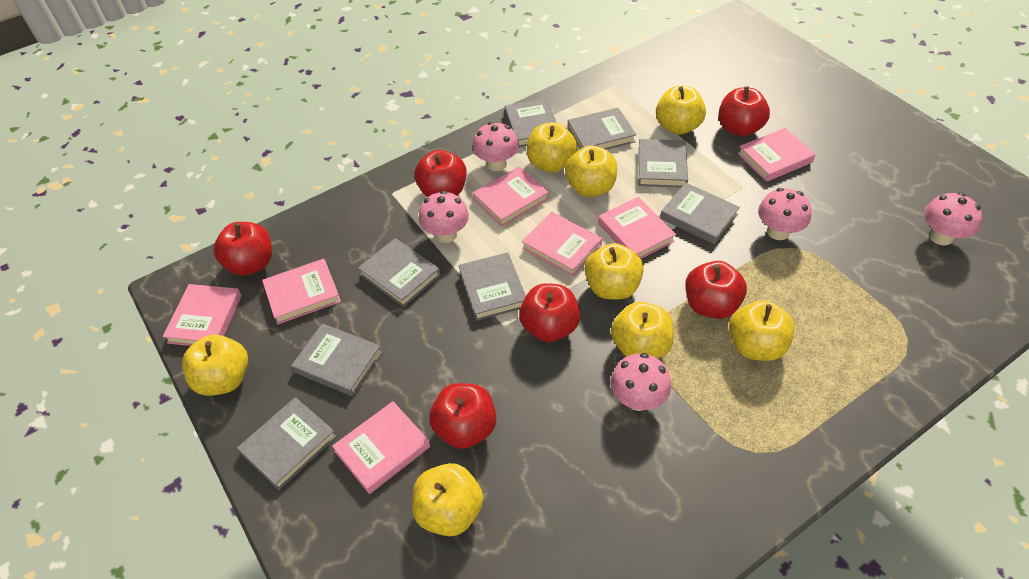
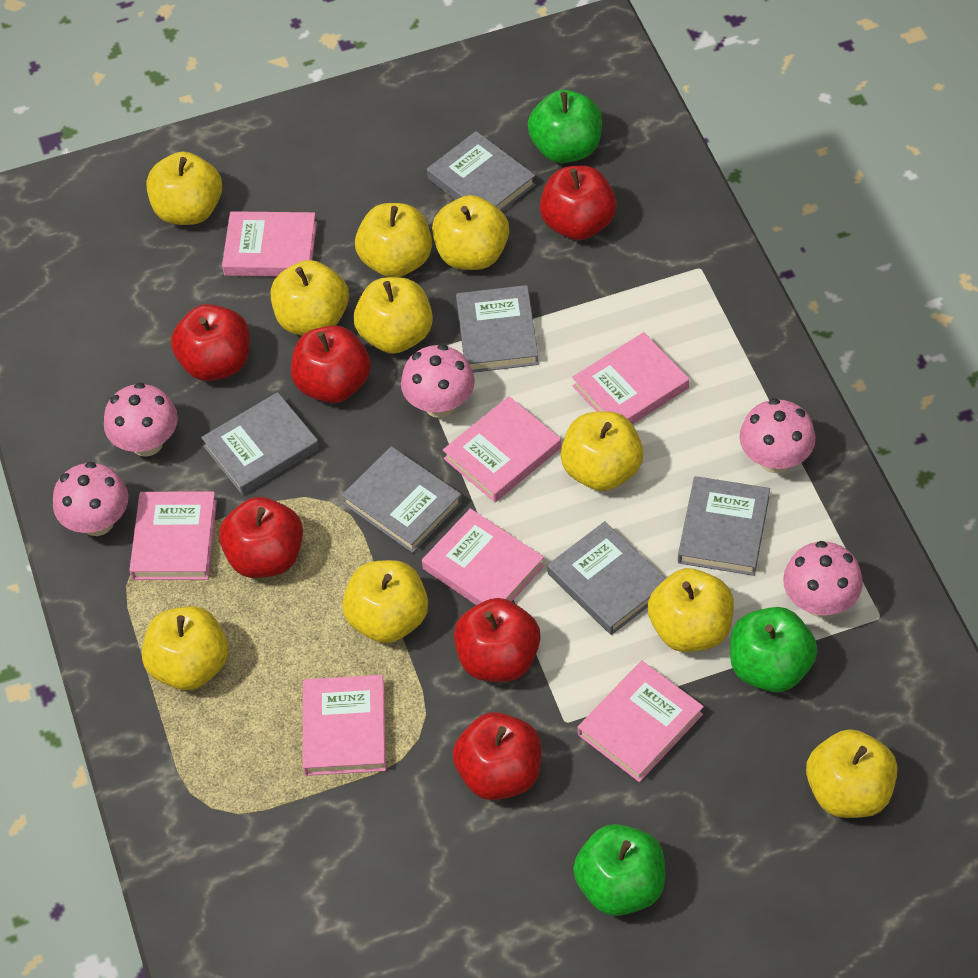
green apple: none = 0 -> [528,90,602,163] [573,824,665,916] [730,607,818,692] = 3
grey book: [237,397,337,490] [291,323,382,396] [358,238,440,307] [458,252,526,321] [505,98,556,147] [568,108,636,150] [638,139,688,188] [660,183,740,244] = 8 -> [201,392,319,495] [342,446,462,553] [427,131,536,211] [456,285,539,373] [547,521,666,635] [678,476,770,576] = 6
yellow apple: [182,335,248,396] [412,463,484,536] [527,122,578,172] [565,145,617,197] [585,243,644,300] [611,302,674,359] [656,86,706,135] [729,300,795,361] = 8 -> [142,606,228,690] [146,152,222,225] [271,260,349,335] [342,560,428,643] [354,277,433,354] [355,203,432,277] [432,195,509,270] [560,411,644,491] [648,568,734,652] [806,729,897,818] = 10

